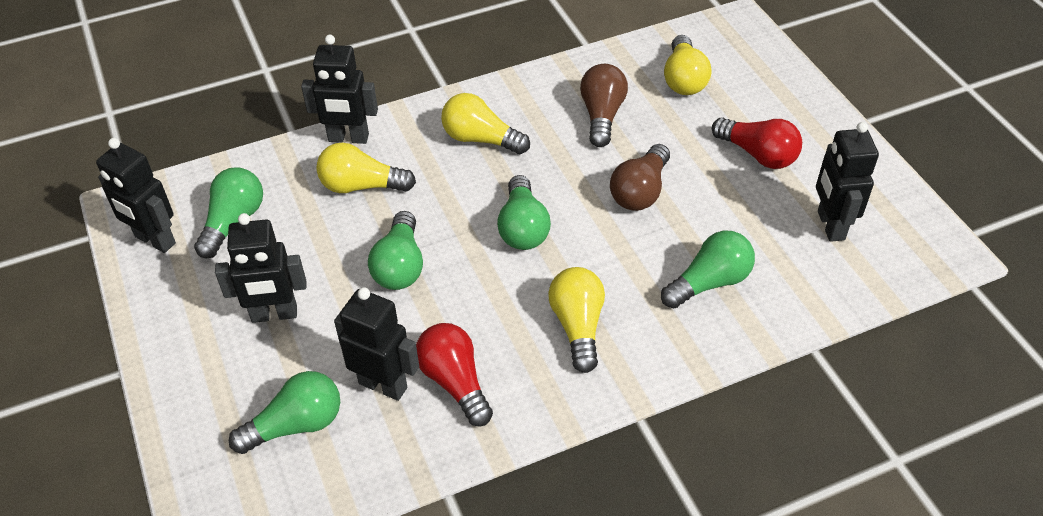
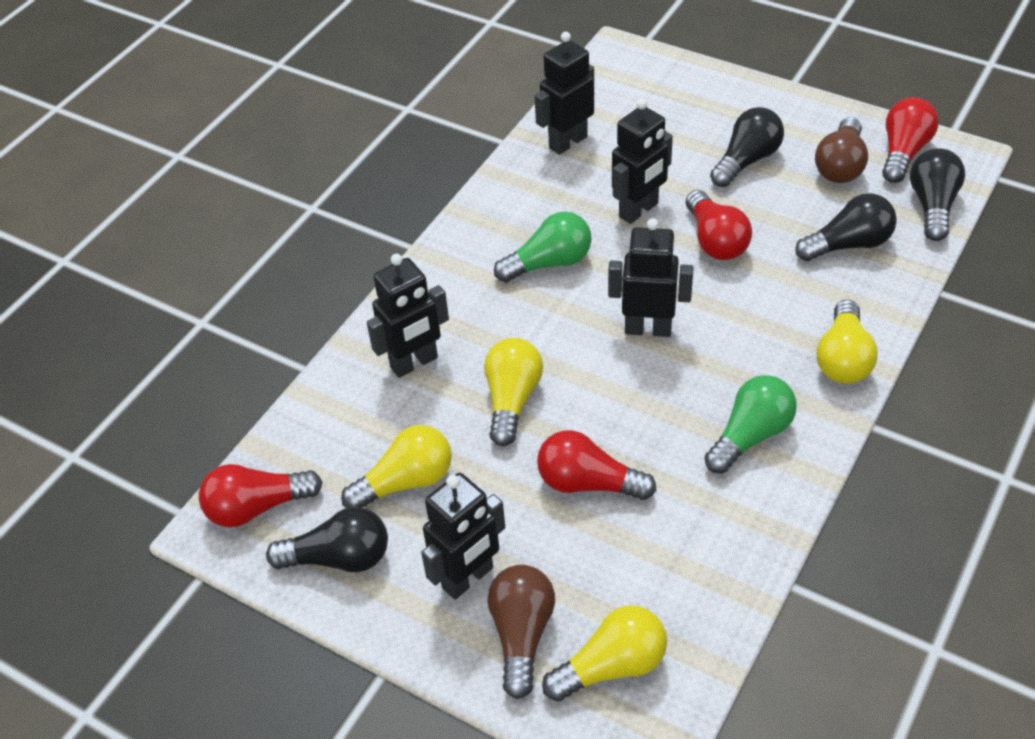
black light bulb: none = 0 -> [266,507,388,572] [710,107,784,187] [795,193,897,261] [910,148,965,241] = 4
green light bulb: [194,167,263,258] [229,371,340,454] [368,211,423,290] [497,175,551,250] [661,231,755,309] = 5 -> [494,211,592,282] [704,375,797,474] = 2
red light bulb: [416,323,493,427] [712,118,802,169] = 2 -> [199,464,323,528] [537,430,656,500] [686,190,752,260] [882,97,939,183] = 4

